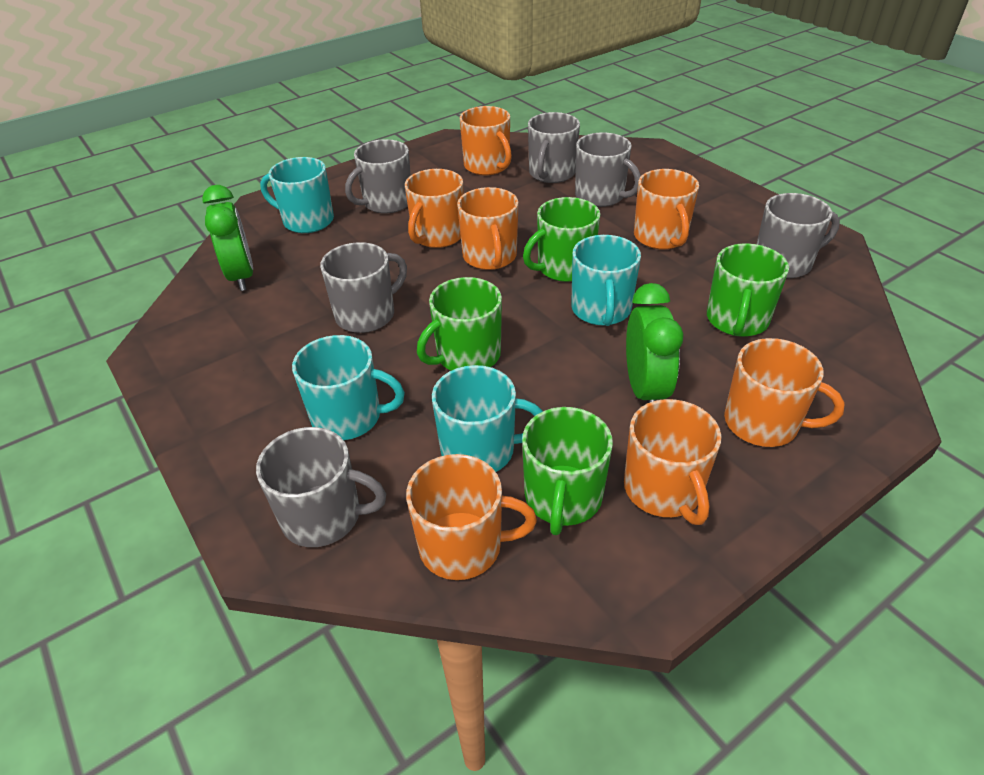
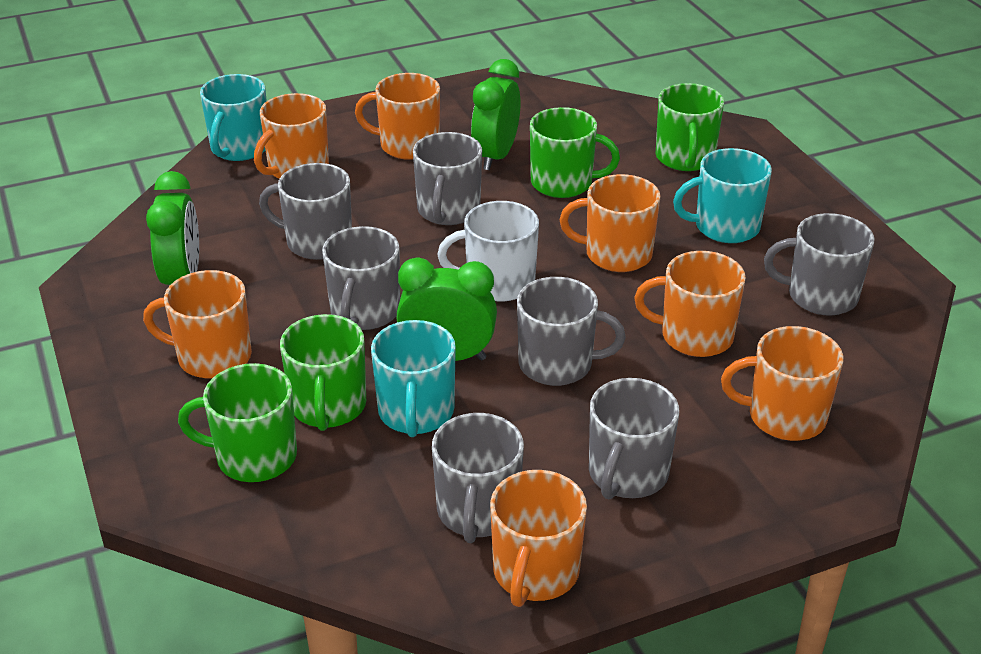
green clock: [202,185,253,291] [626,283,683,403] = 2 -> [146,171,199,285] [396,258,497,361] [471,59,521,170] = 3
grey mug: [256,427,386,547] [320,242,407,333] [345,139,411,214] [528,112,580,183] [575,132,641,207] [757,193,840,278] = 6 -> [259,163,352,260] [322,226,400,330] [413,132,482,225] [432,413,524,543] [517,277,626,386] [589,378,679,499] [764,213,874,316] = 7
turquoise mug: [260,157,334,233] [292,335,405,440] [432,365,543,472] [571,235,641,326] = 4 -> [200,74,266,161] [371,320,456,437] [673,148,772,243] = 3
white mug: none = 0 -> [437,201,539,301] = 1

